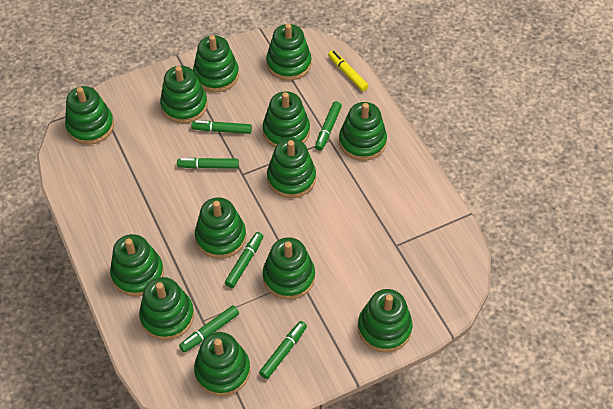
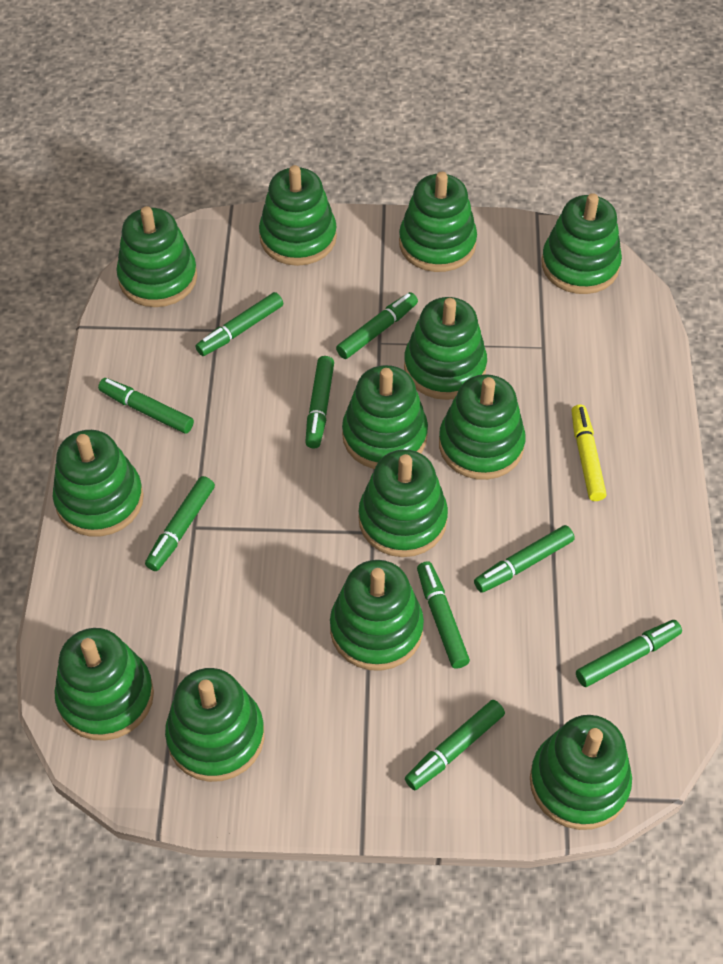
green marker: [177,158,239,169] [179,305,239,352] [191,121,252,134] [225,232,263,288] [259,321,307,379] [315,101,342,151] = 6 -> [98,378,194,434] [145,476,215,571] [196,292,283,356] [305,356,334,449] [336,292,418,359] [405,700,505,790] [417,561,470,669] [474,525,575,593] [576,620,682,687] = 9

